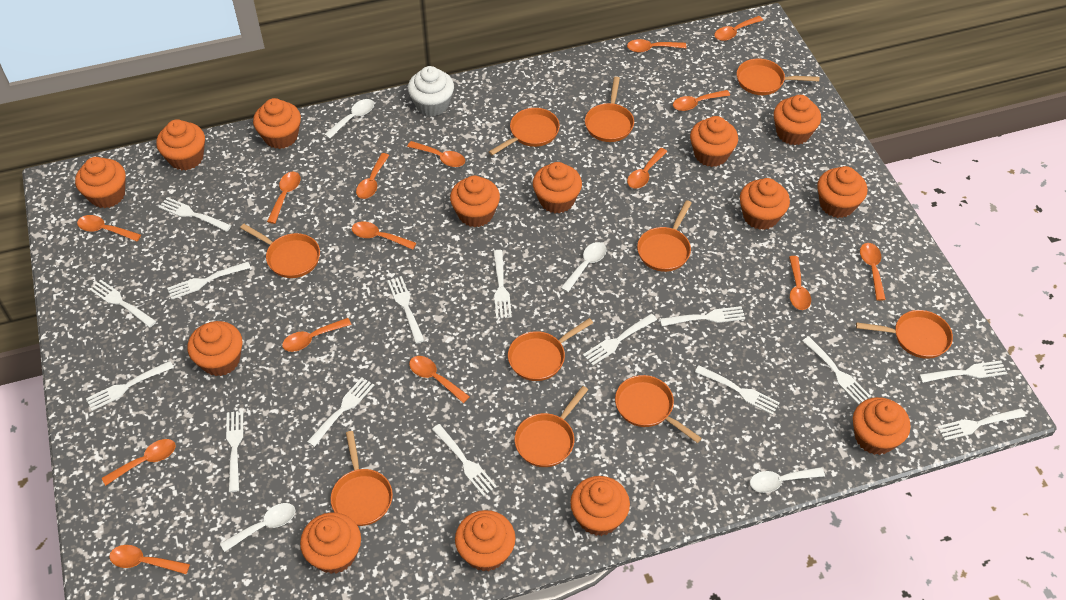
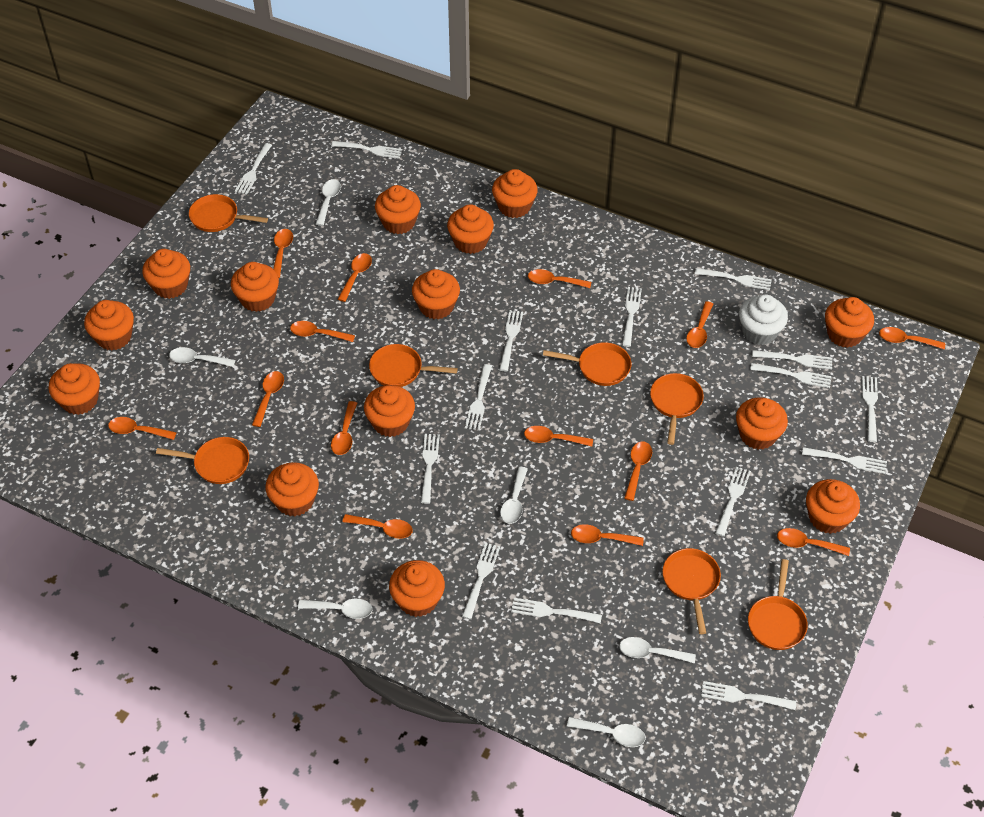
orange pan: [240,224,320,278] [331,431,393,526] [489,108,560,156] [508,318,593,381] [515,386,588,467] [585,77,634,142] [615,375,702,443] [637,200,691,272] [737,58,819,95] [856,310,953,359] = 10 -> [156,437,249,484] [189,194,268,232] [369,344,458,387] [543,342,631,386] [650,373,704,445] [662,548,721,634] [748,559,808,650] = 7
orange spoon: [77,215,141,241] [102,439,176,486] [109,545,190,574] [267,172,301,224] [282,318,352,352] [352,221,416,250] [356,153,389,199] [407,141,465,167] [409,356,470,403] [627,39,687,52] [627,148,668,188] [673,90,730,111] [714,16,763,41] [789,256,811,310] [860,243,886,301] = 15 -> [108,417,177,440] [252,371,284,427] [273,229,293,278] [290,321,355,342] [331,401,357,455] [338,253,372,302] [342,514,413,539] [524,426,593,446] [528,269,591,288] [571,524,644,546] [624,441,652,501] [686,301,713,348] [777,528,850,556] [879,327,945,350] = 14
white spoon: [220,503,296,552] [324,99,374,139] [561,242,607,292] [750,467,825,493] = 4 -> [169,347,235,367] [298,599,372,619] [316,179,341,226] [500,467,528,524] [567,717,645,747] [619,637,696,663] = 6

